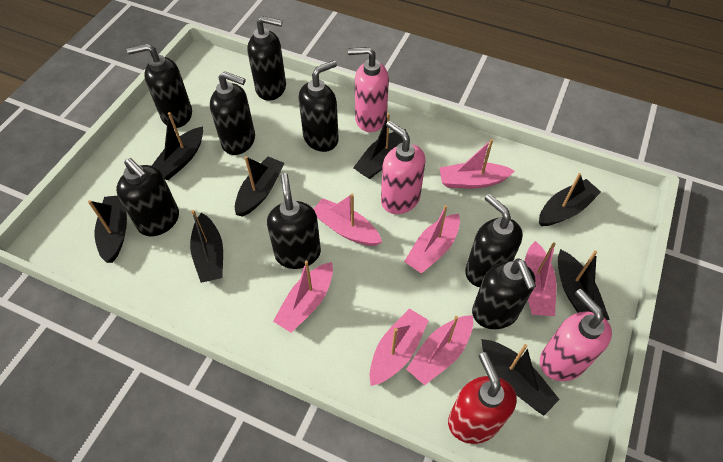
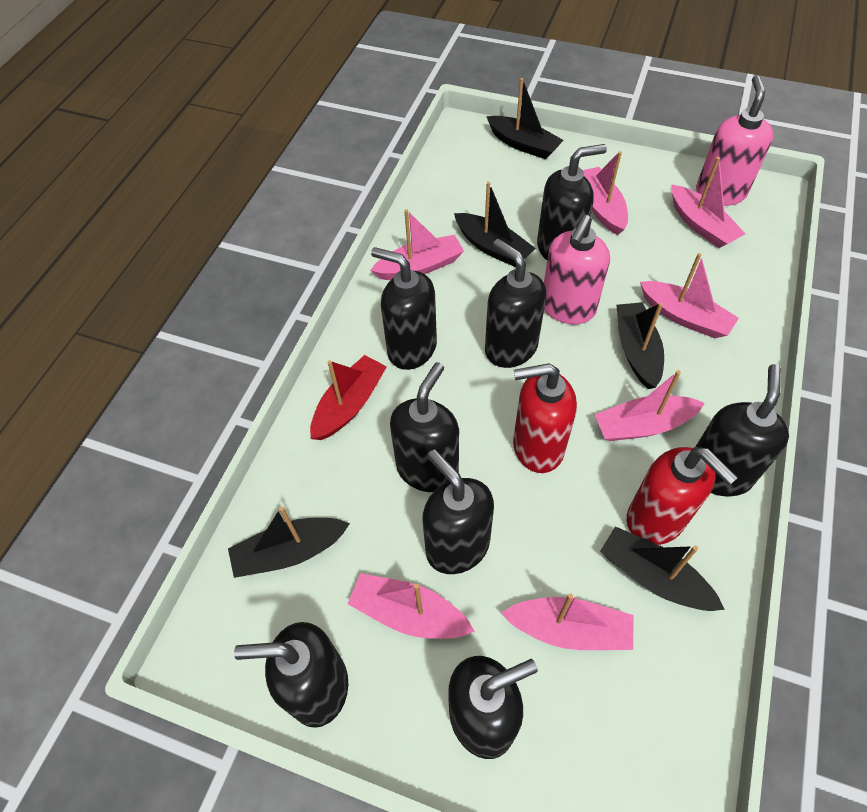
black boat: [88,196,127,263] [152,112,203,180] [190,210,223,283] [235,156,284,217] [353,113,406,179] [481,339,560,416] [539,173,601,226] [558,249,610,320] = 8 -> [228,506,350,578] [454,182,536,267] [486,78,564,159] [600,526,725,611] [616,302,664,389] = 5
pink soap dispenser: [348,47,389,132] [381,121,426,214] [540,289,612,381] = 3 -> [544,215,610,324] [696,75,773,206] = 2
red boat: none = 0 -> [310,355,387,440] = 1
red soap dispenser: [448,352,517,444] = 1 -> [513,363,577,473] [627,447,738,545] = 2

